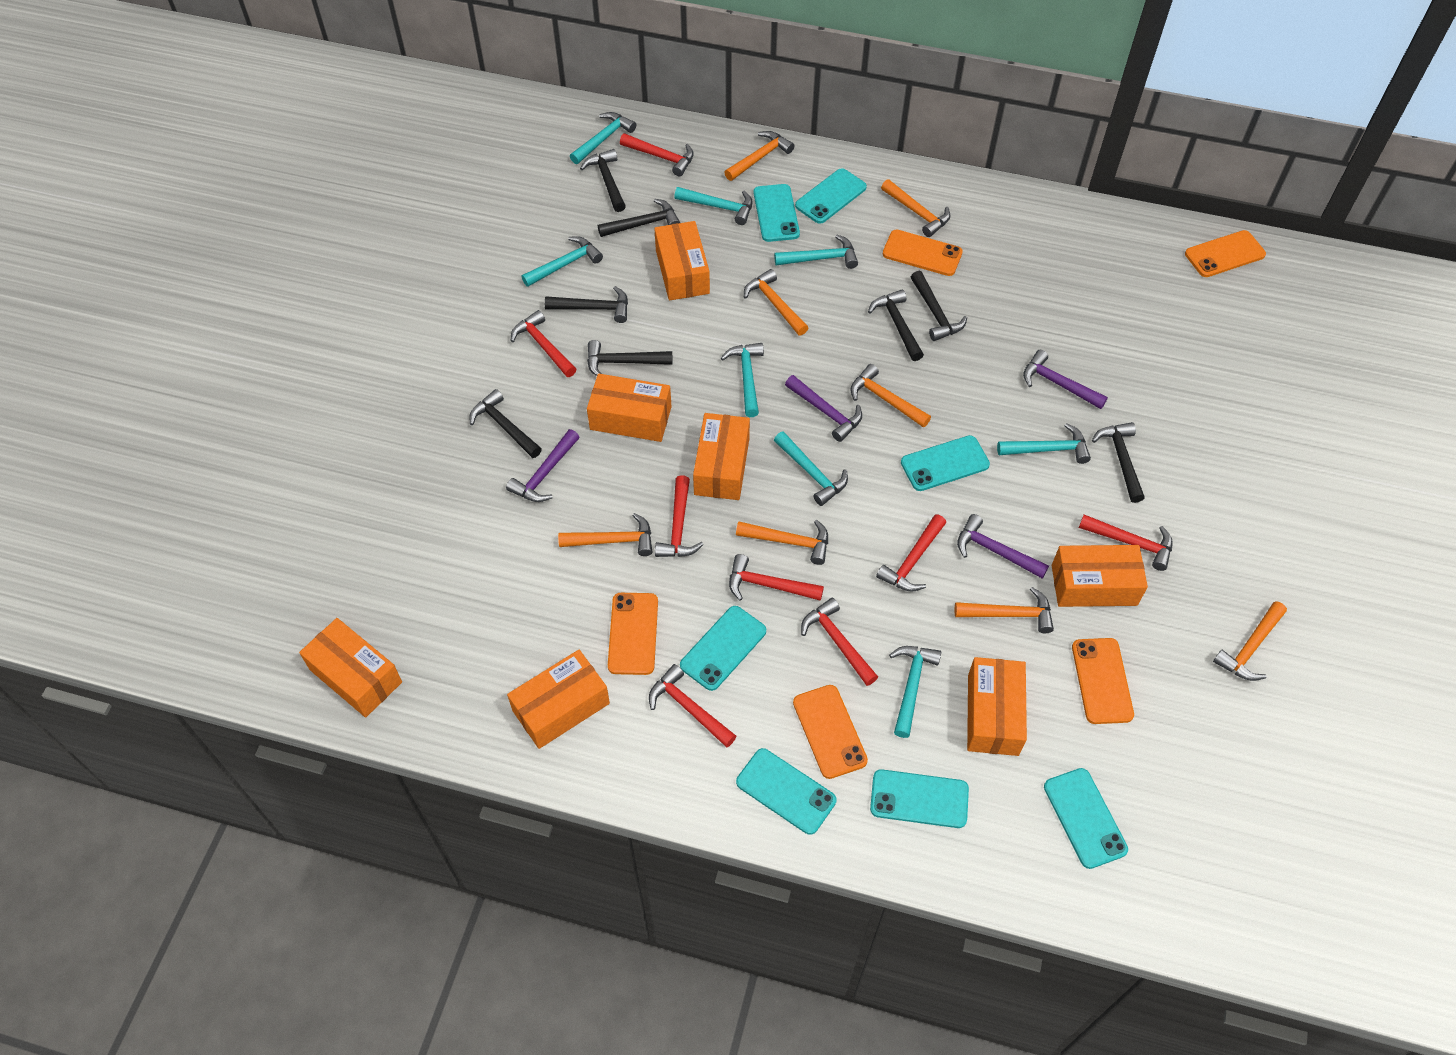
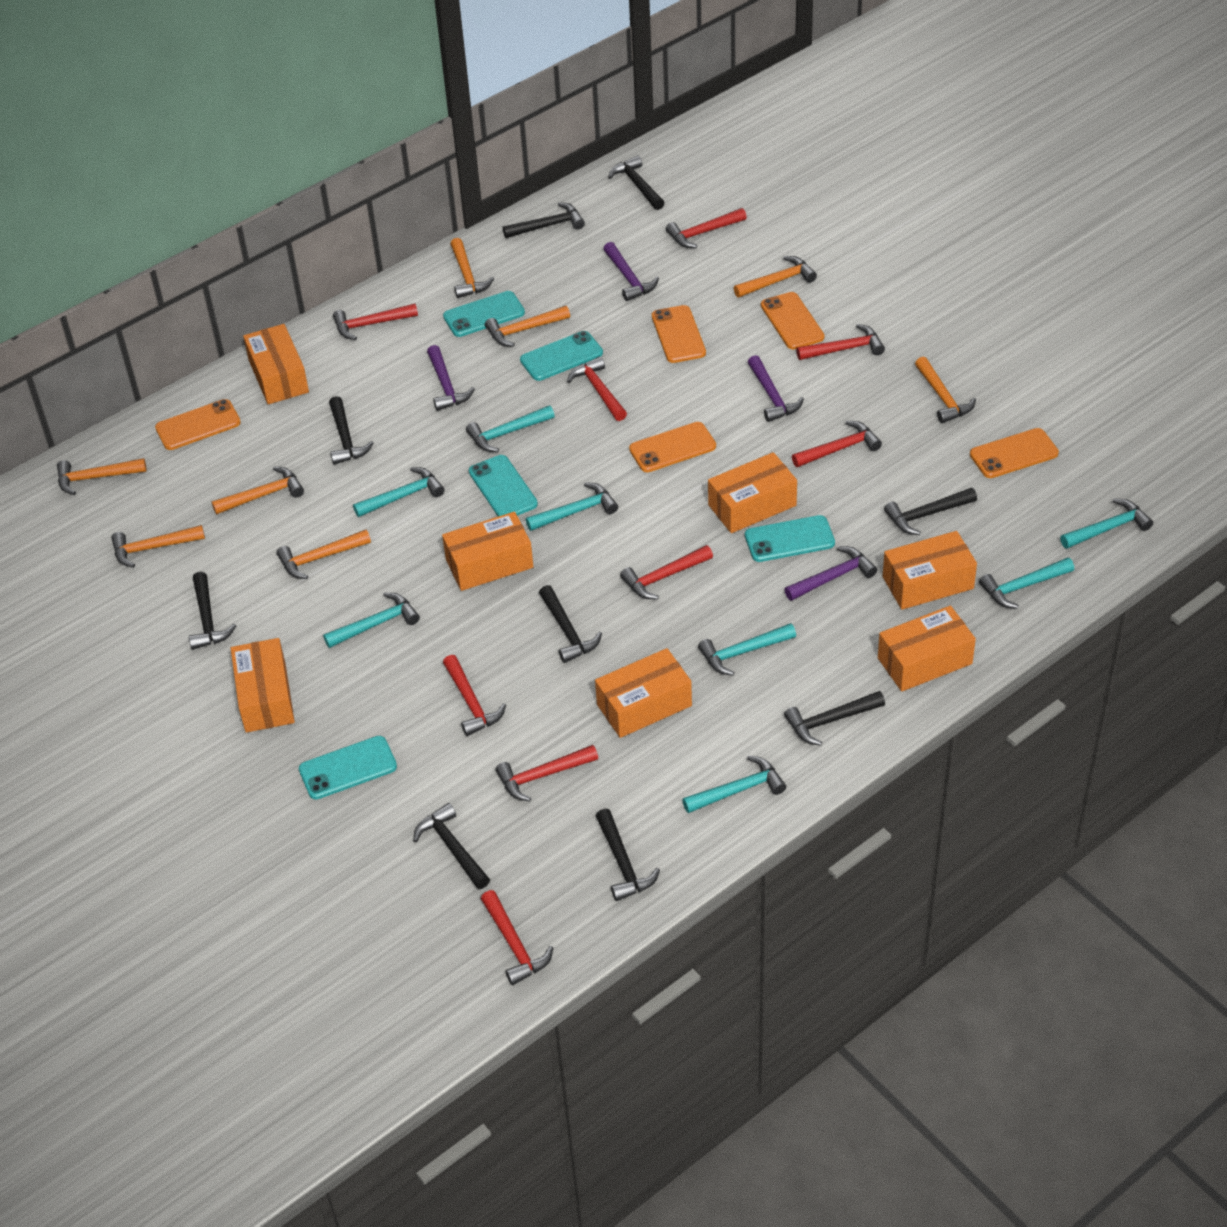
black hammer: [469,389,542,458] [545,286,628,323] [580,149,626,212] [587,340,672,376] [598,199,680,237] [868,289,924,361] [911,271,967,341] [1092,422,1145,503] = 8 -> [189,572,236,650] [329,396,374,465] [413,803,490,889] [503,202,585,238] [539,585,602,663] [596,809,660,901] [608,155,665,210] [784,691,885,745] [884,488,977,535] = 9
red hammer: [511,310,576,377] [620,133,694,177] [649,664,736,747] [655,475,704,557] [729,554,824,601] [801,598,878,686] [876,514,946,591] [1079,515,1173,571] = 8 -> [333,304,418,340] [443,655,506,736] [481,890,553,985] [495,745,598,801] [567,356,627,421] [620,545,713,599] [666,208,747,248] [792,421,882,467] [796,324,885,360] = 9
turquoise phone: [680,606,766,691] [736,748,836,835] [754,184,800,242] [795,169,867,224] [870,769,969,828] [901,435,990,491] [1044,768,1128,869] = 7 -> [299,736,397,799] [443,291,525,337] [469,455,538,516] [520,331,603,381] [745,515,835,562] = 5

